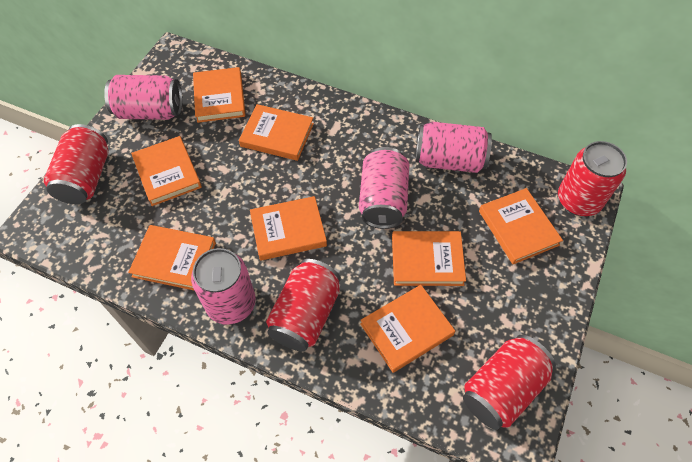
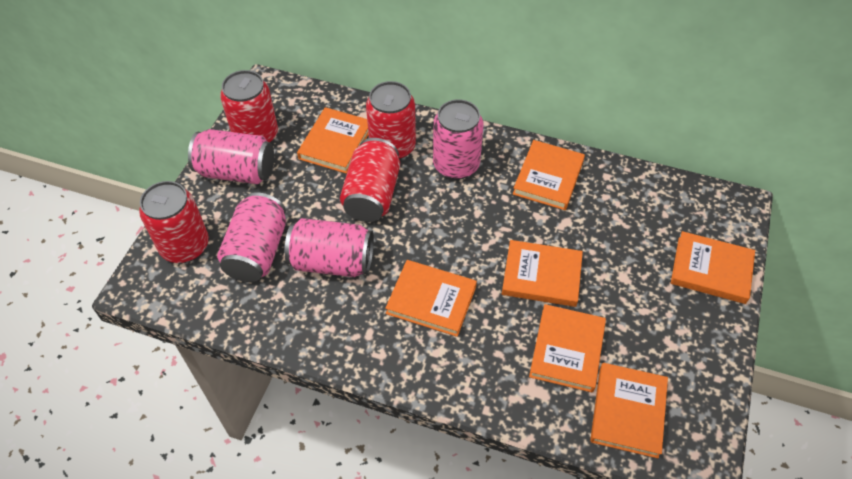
orange book: [128,225,216,291] [131,136,202,206] [193,67,245,123] [239,104,314,161] [250,196,327,261] [360,285,455,373] [392,231,466,286] [479,188,563,264] = 8 -> [297,107,369,174] [385,260,477,337] [502,240,583,307] [513,140,585,210] [529,304,606,393] [590,363,668,458] [671,231,755,304] = 7

